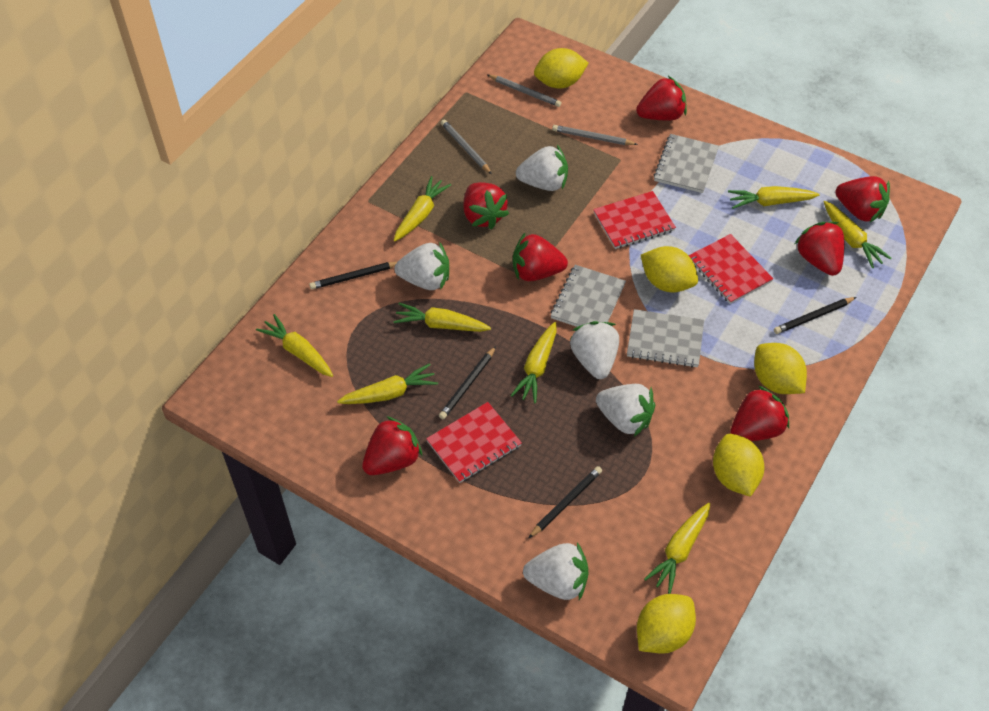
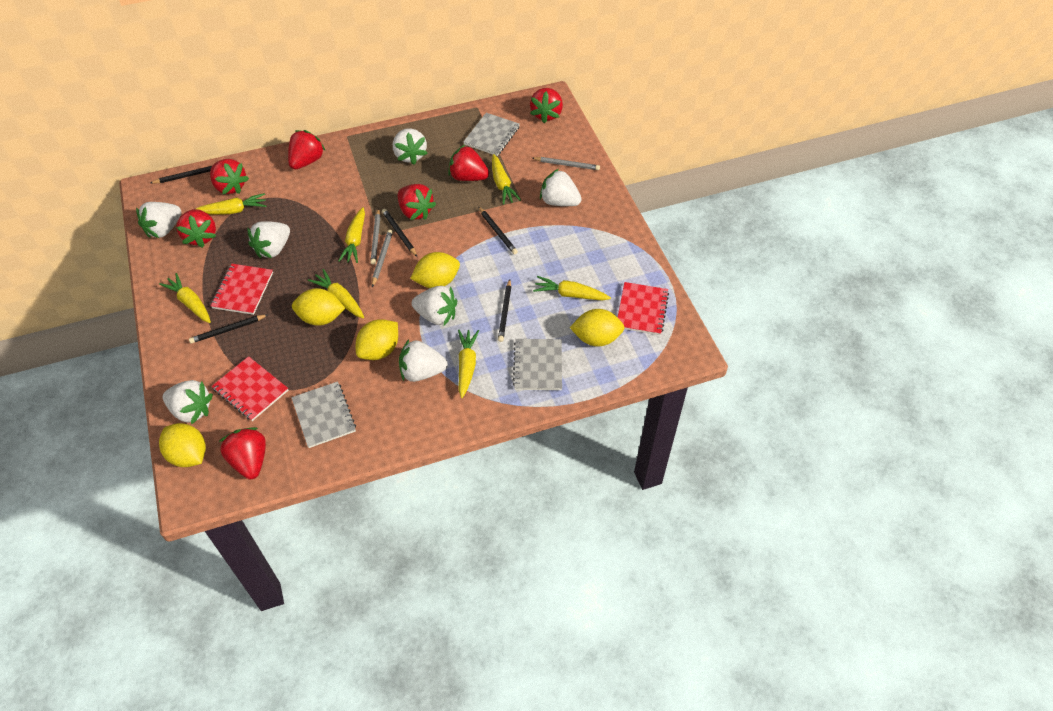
black pencil: [309,262,397,289] [439,346,496,419] [528,466,602,539] [774,297,856,334] = 4 -> [150,165,213,183] [189,314,269,344] [382,209,417,257] [479,207,518,255] [498,279,511,342] = 5
white strawberry: [395,242,449,290] [516,145,568,191] [523,543,589,600] [570,321,619,379] [596,384,655,437] = 5 -> [136,202,181,238] [163,380,213,425] [247,221,290,258] [393,128,428,165] [399,339,448,382] [412,286,457,326] [540,169,582,206] = 7
yellow carrot: [256,314,333,377] [337,363,438,404] [393,303,491,332] [394,176,451,241] [510,322,557,403] [644,503,710,594] [728,186,820,209] [824,201,891,268] = 8 -> [159,273,211,323] [196,193,266,215] [308,269,364,319] [338,207,365,263] [458,330,479,398] [492,154,521,205] [533,276,611,301] = 7

